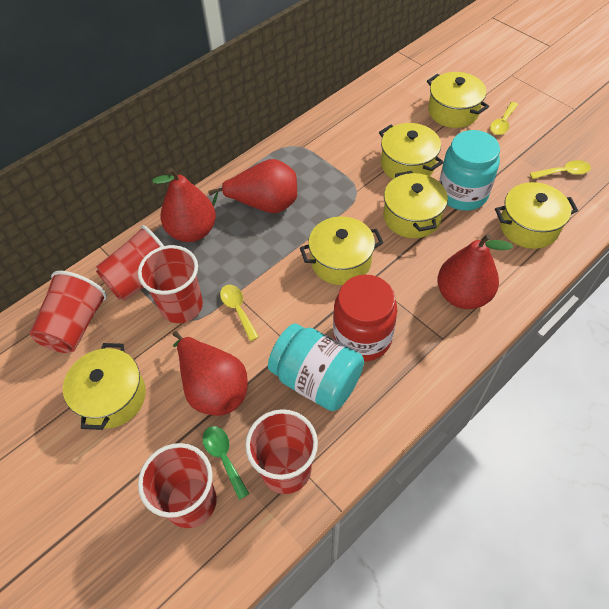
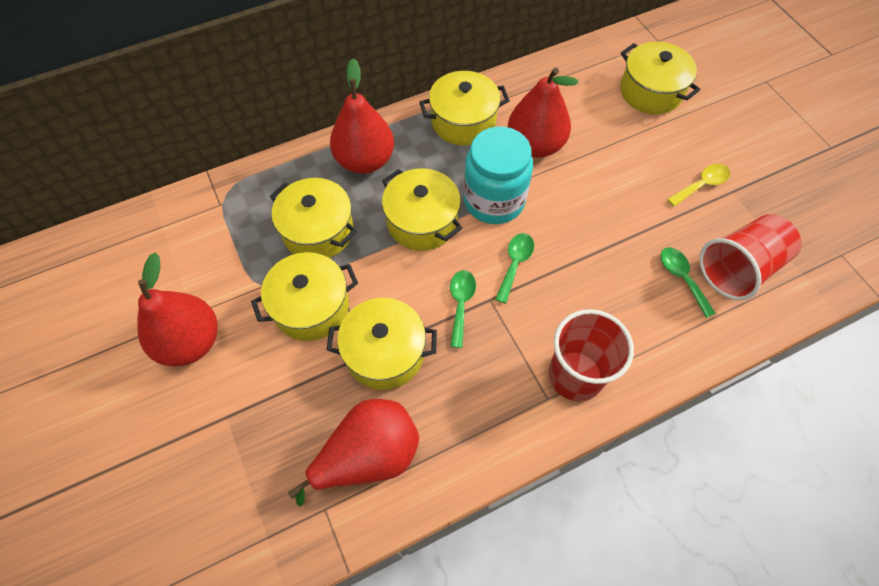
green spoon: [203,426,249,500] = 1 -> [450,270,476,348] [495,233,534,304] [661,247,716,318] = 3
red cup: [29,271,107,353] [96,225,164,301] [138,245,203,323] [138,443,217,528] [245,409,318,494] = 5 -> [549,309,634,401] [699,214,802,300] = 2
red jar: [333,275,397,362] = 1 -> none = 0
turquoise jar: [268,323,364,411] [439,130,500,211] = 2 -> [463,127,533,224] = 1
yellow spoon: [220,285,259,341] [490,102,518,135] [530,160,591,179] = 3 -> [667,164,731,206] = 1

